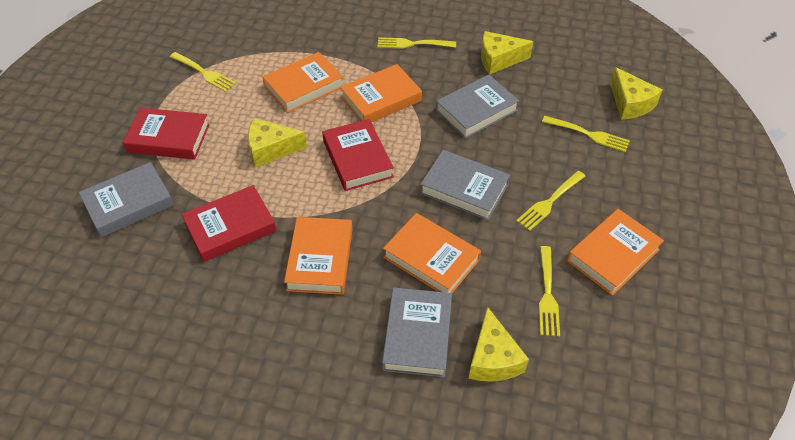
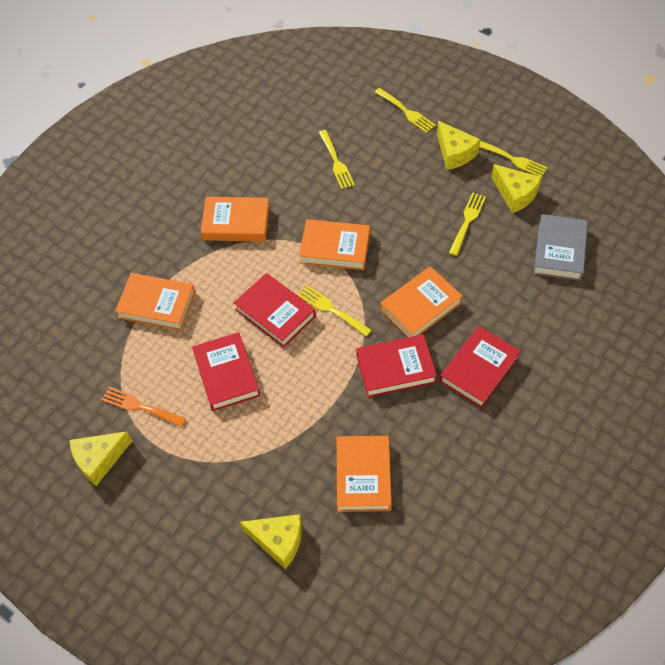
grey book: [79,162,174,237] [382,287,452,378] [420,150,510,221] [436,75,519,139] = 4 -> [534,214,588,281] = 1
orange fork: none = 0 -> [101,387,186,427] = 1
red book: [123,108,210,160] [182,185,277,262] [322,119,394,191] = 3 -> [192,332,260,411] [234,273,316,348] [356,334,437,397] [440,326,521,408] = 4

